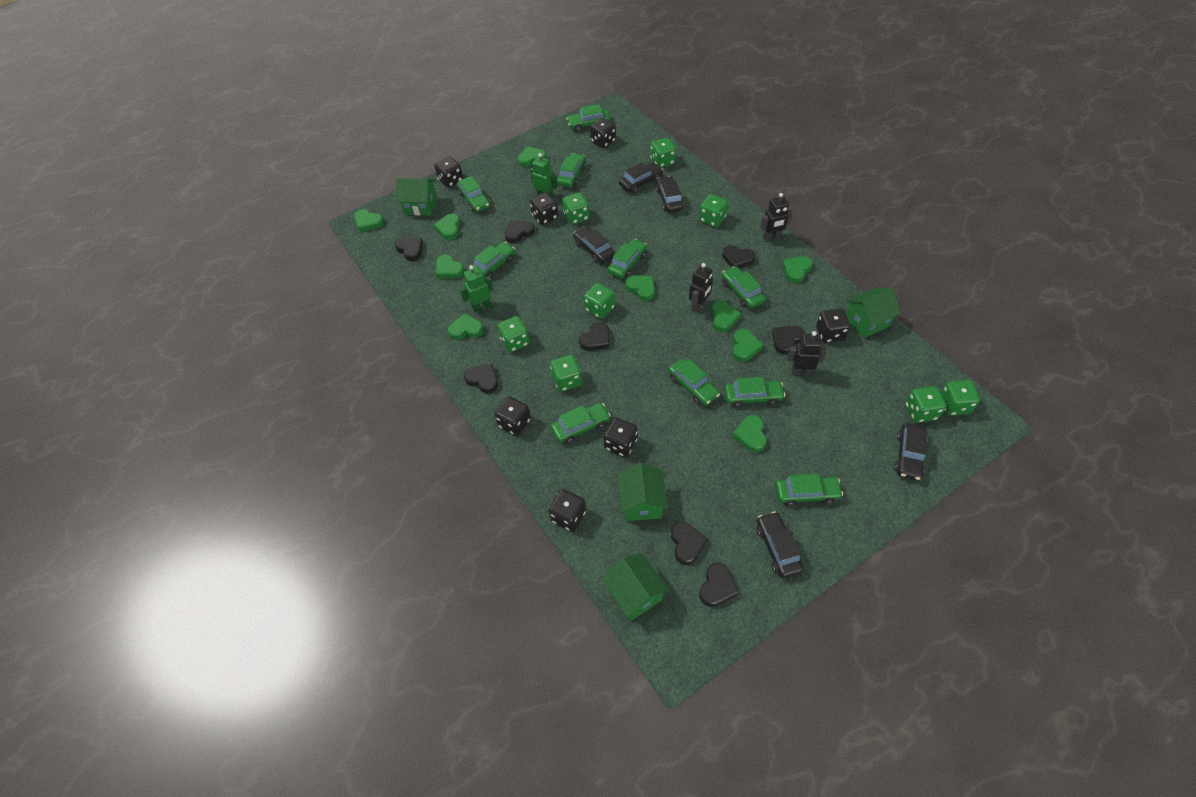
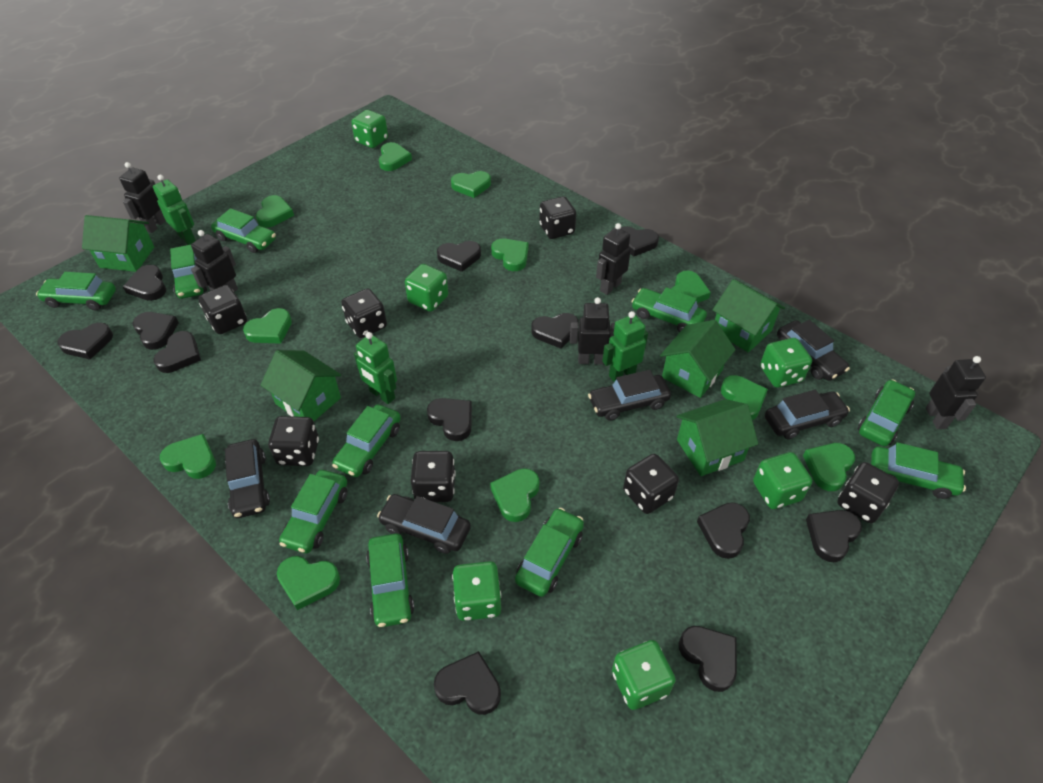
black heart: [395,237,423,261] [464,364,498,393] [505,220,535,243] [579,322,609,351] [671,522,708,565] [699,563,739,607] [722,245,756,268] [772,325,804,355] = 8 -> [57,323,113,360] [123,265,166,301] [132,312,179,350] [153,331,201,373] [427,398,472,441] [434,651,501,715] [437,241,481,272] [531,313,579,349] [620,226,659,257] [679,626,737,692] [697,502,750,559] [806,510,862,562] = 12
black robot: [689,263,713,313] [760,193,793,241] [787,331,827,376] = 3 -> [119,162,166,233] [191,230,238,292] [570,297,615,365] [596,223,631,295] [926,356,986,429] = 5
green dice: [497,316,530,352] [550,355,582,392] [562,192,590,225] [584,283,615,319] [650,138,676,168] [699,194,728,227] [905,386,946,423] [940,380,980,416] = 8 -> [351,110,388,148] [405,264,448,312] [452,561,501,621] [612,640,676,710] [753,452,812,509] [760,338,812,388] = 6
green heart: [354,209,384,232] [433,214,461,240] [436,254,464,279] [448,313,484,340] [517,146,546,167] [625,275,655,301] [711,301,741,332] [732,329,763,362] [732,415,767,452] [782,256,813,283] = 10 -> [160,434,216,479] [243,308,292,344] [256,195,294,228] [277,556,340,610] [379,142,412,171] [451,171,491,198] [490,468,540,522] [491,239,528,271] [672,271,711,303] [721,375,768,420] [803,443,855,491] = 11
green house: [396,178,437,216] [602,553,669,621] [618,463,668,521] [846,288,901,338] = 4 -> [82,215,154,272] [261,350,341,421] [660,320,736,398] [677,399,758,476] [713,279,785,353] = 5
green robot: [460,265,493,313] [530,153,558,198] = 2 -> [153,175,196,245] [354,332,397,404] [602,311,648,382] = 3

